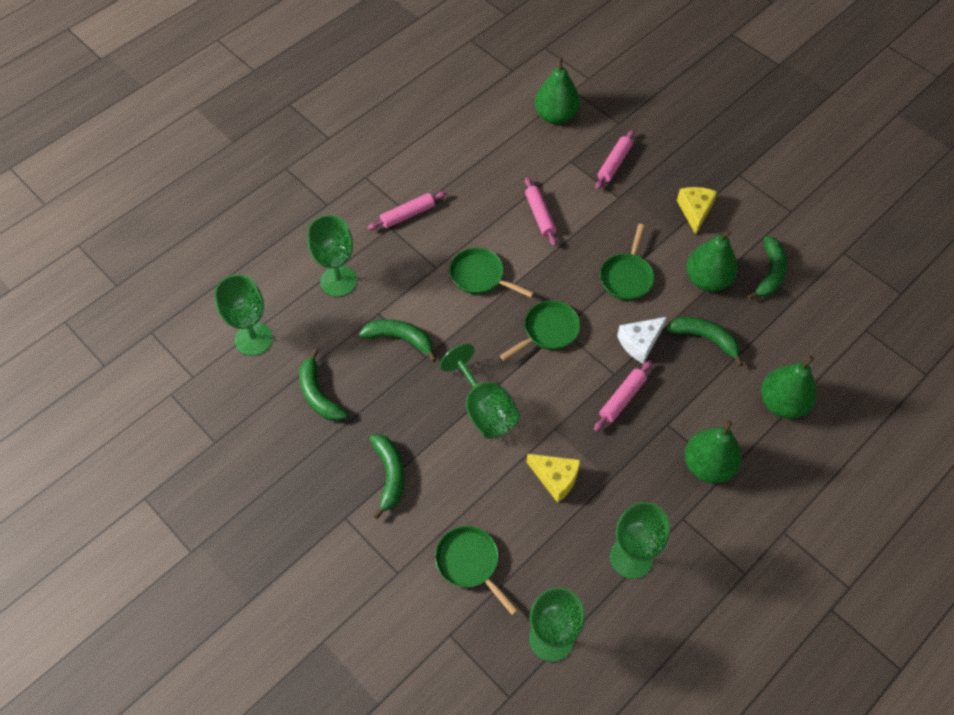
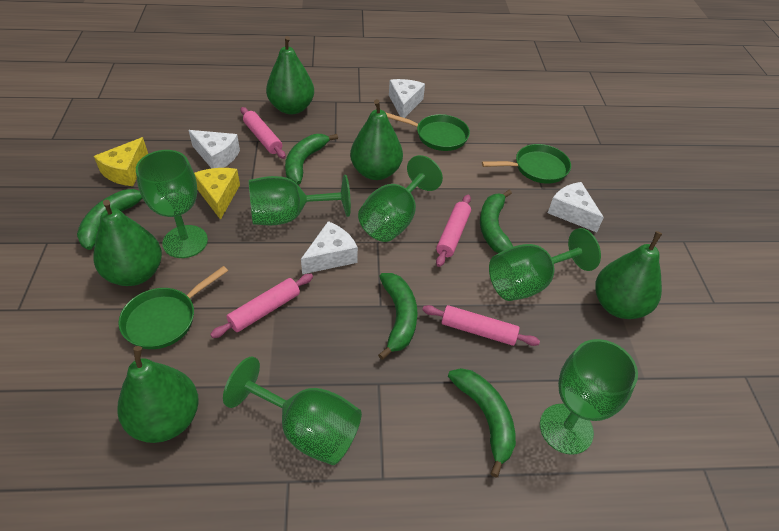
green goblet: [214,274,273,356] [307,215,357,297] [440,344,520,439] [529,587,585,662] [610,502,670,579] = 5 -> [136,150,208,258] [223,356,362,465] [249,175,351,225] [358,155,443,242] [489,228,601,301] [540,339,638,455] = 6
green pan: [435,526,518,615] [450,248,534,297] [500,301,580,361] [600,224,654,300] = 4 -> [118,266,228,349] [385,112,470,151] [482,144,571,184] = 3
green pear: [535,57,580,124] [685,421,742,484] [686,231,738,292] [761,356,817,419] = 4 -> [93,200,162,286] [117,346,199,443] [266,36,314,114] [350,99,403,180] [595,231,662,319] = 5
white cheese: [617,317,667,364] = 1 -> [189,130,240,168] [301,221,358,274] [389,79,425,118] [548,182,604,232] = 4

